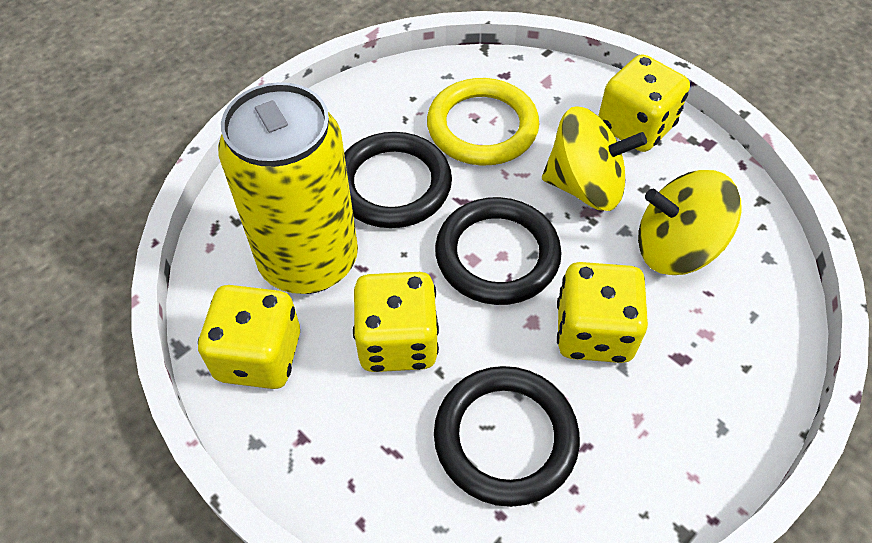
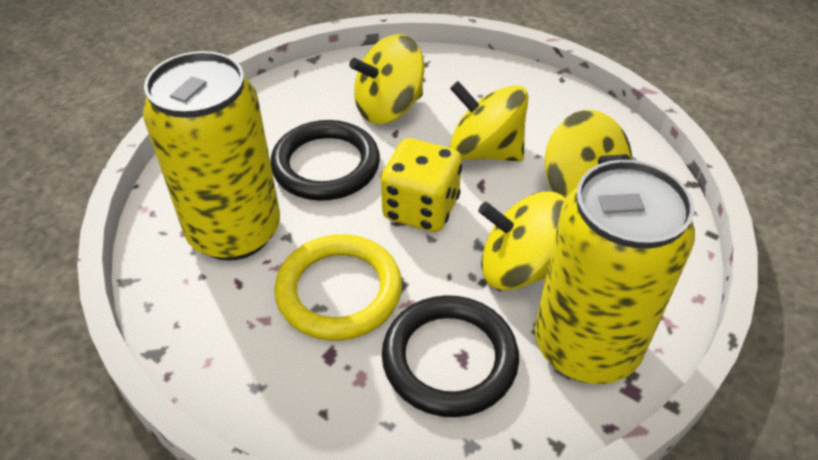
black ring: [344,132,452,228] [434,366,580,507] [435,197,562,305] = 3 -> [270,120,380,201] [382,295,519,417] = 2
yellow can: [218,82,358,294] = 1 -> [143,51,280,261] [535,160,695,384] = 2
yellow dice: [198,285,300,389] [353,272,439,372] [557,262,648,363] [598,54,690,152] = 4 -> [381,138,462,232] = 1
yellow spinning top: [542,106,647,211] [638,170,742,275] = 2 -> [349,34,424,124] [450,81,528,162] [478,191,565,290] [545,110,632,199] = 4

